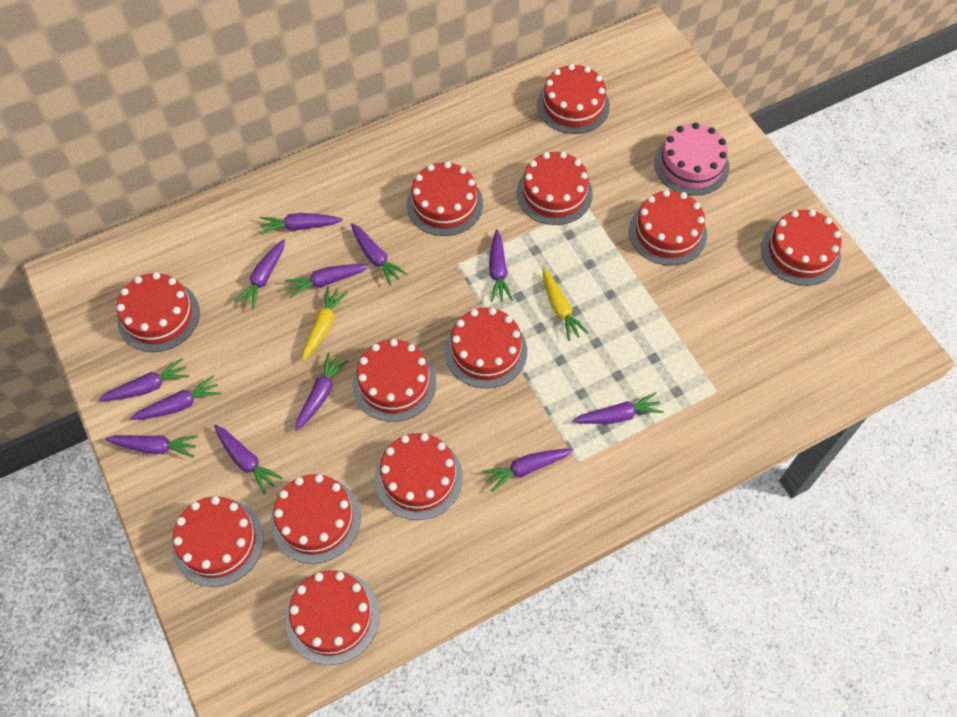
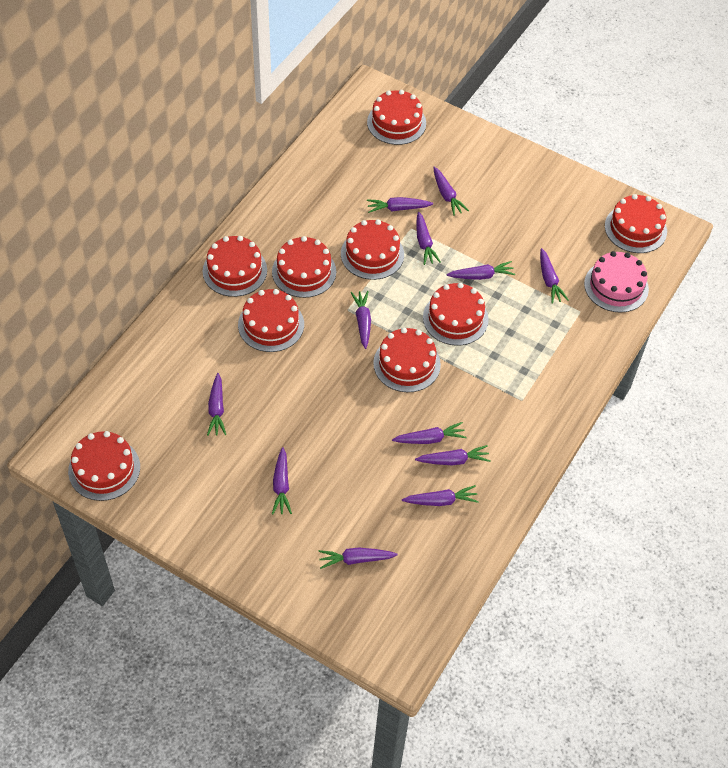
red cake: [117,272,200,352] [172,496,264,587] [271,474,361,564] [286,570,380,665] [352,339,436,422] [375,433,463,520] [407,161,483,236] [445,308,527,388] [517,152,593,225] [537,64,610,134] [629,190,707,266] [761,210,842,286] = 12 -> [68,431,140,501] [203,236,267,297] [238,289,304,352] [272,236,336,298] [341,219,404,280] [367,90,426,145] [373,328,441,392] [423,283,489,346] [605,194,667,253] = 9
yellow carrot: [302,286,348,361] [542,268,589,341] = 2 -> none = 0

